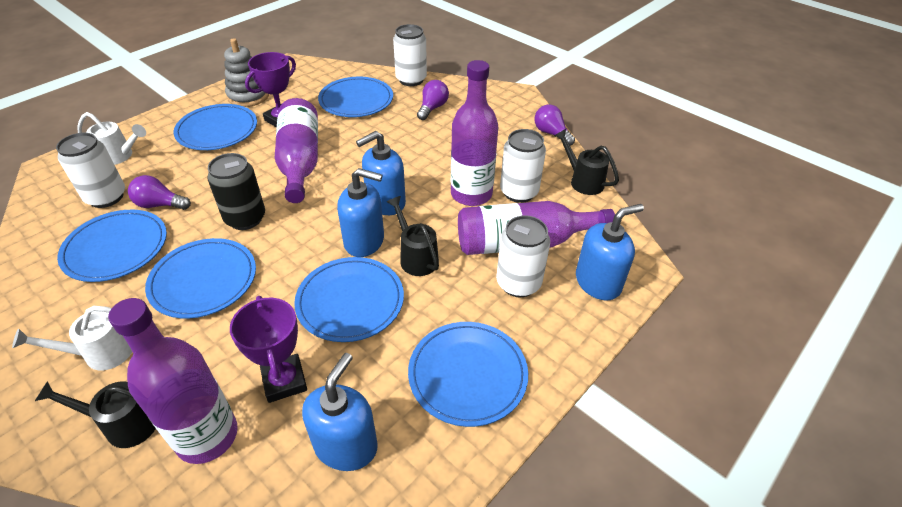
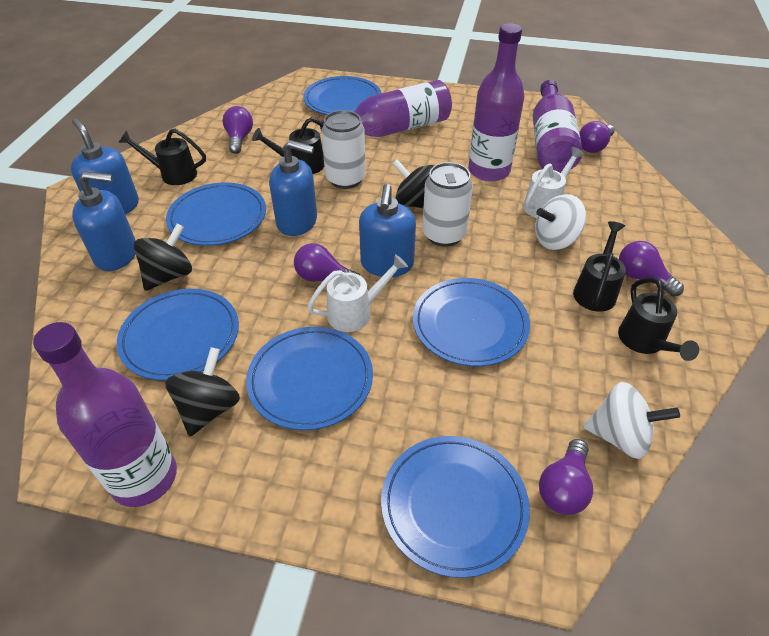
black can: [207,153,265,230] = 1 -> none = 0
black spinning top: none = 0 -> [133,224,192,291] [165,347,240,436] [392,159,434,208] = 3
black watering can: [35,381,156,448] [387,196,439,276] [554,129,619,195] = 3 -> [119,129,206,185] [252,117,324,174] [573,221,626,312] [618,278,699,361] = 4
grey stacking toy: [224,38,269,107] = 1 -> none = 0
purple light bulb: [128,175,191,210] [417,80,449,120] [534,104,575,146] = 3 -> [222,106,253,154] [294,243,360,282] [539,439,593,515] [579,121,615,153] [619,241,684,297] = 5
purple trophy: [230,296,307,403] [245,52,296,127] = 2 -> none = 0
white can: [56,133,125,208] [393,24,427,86] [496,215,550,297] [500,129,546,203] = 4 -> [321,110,366,189] [422,162,473,247] = 2
white spinning top: none = 0 -> [535,194,586,250] [583,382,680,459] = 2

